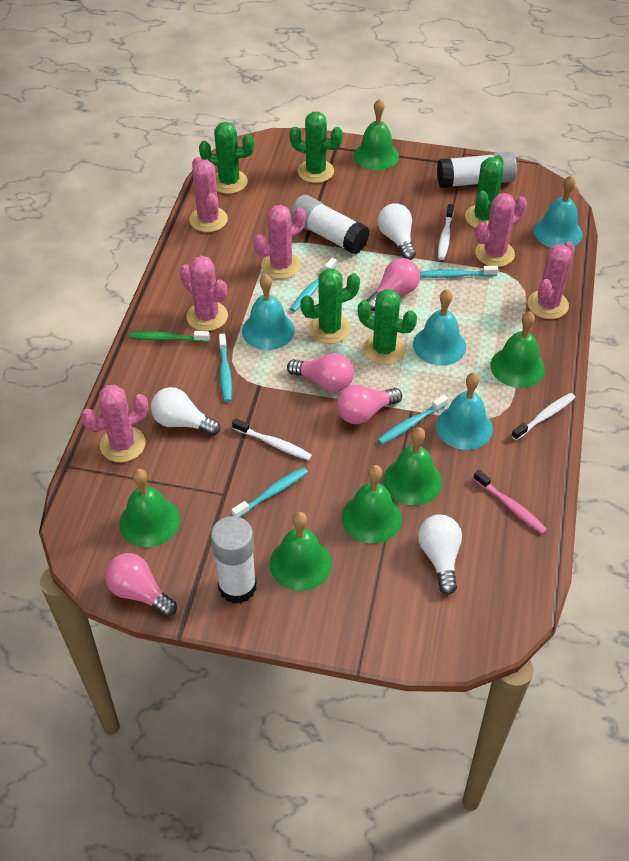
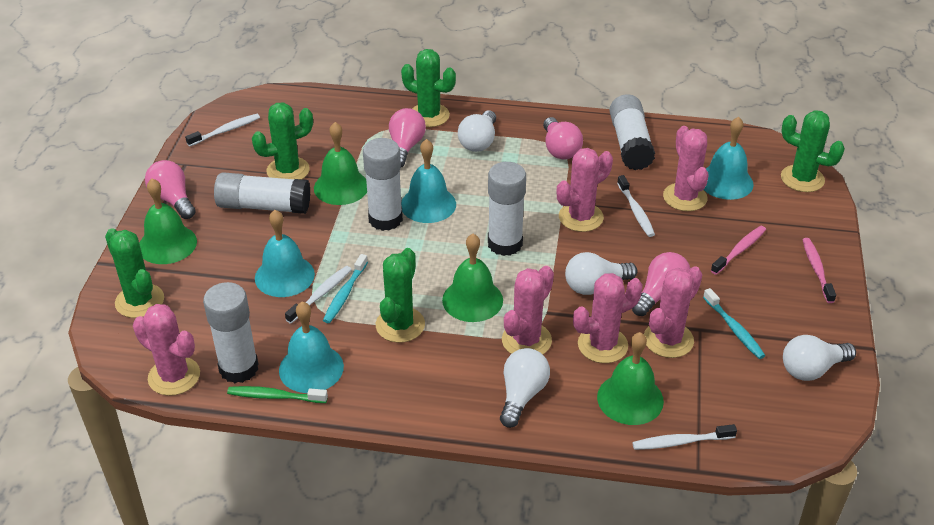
green bell: [119,469,180,548] [269,512,332,591] [342,465,402,544] [354,99,399,171] [383,427,442,506] [490,311,545,388] = 6 -> [139,178,197,264] [314,122,367,205] [442,234,503,322] [597,332,664,425] = 4
pink toothbrush: [473,470,547,534] = 1 -> [711,226,766,275] [802,238,836,303] = 2
turquoise toothbrush: [219,334,232,402] [232,467,308,517] [290,258,337,312] [378,395,448,444] [420,266,498,278] = 5 -> [323,254,368,323] [703,288,766,359] = 2
white glue stick: [211,516,257,604] [290,195,370,254] [437,152,517,188] = 3 -> [203,282,258,383] [214,172,310,214] [363,138,403,231] [488,162,526,256] [609,94,655,170] = 5
white light bulb: [151,387,220,436] [378,203,416,260] [418,514,462,595] = 3 -> [458,110,496,152] [500,348,550,428] [565,252,637,295] [783,335,856,381] = 4
white toothbrush: [232,418,312,460] [438,204,454,260] [511,393,575,440] = 3 -> [185,114,260,147] [285,266,352,323] [617,175,655,237] [632,424,737,450] = 4

